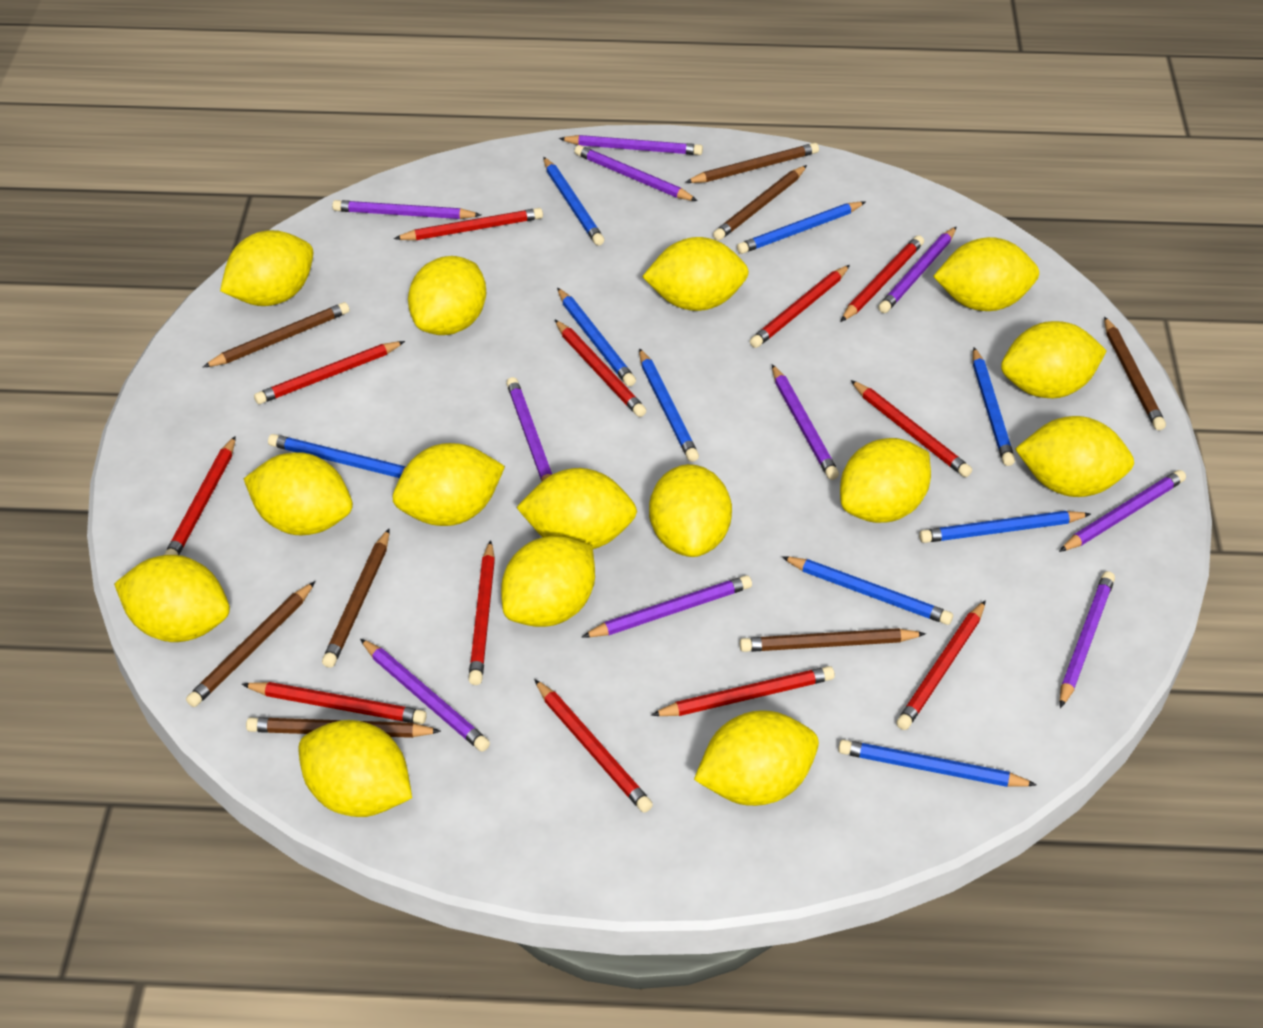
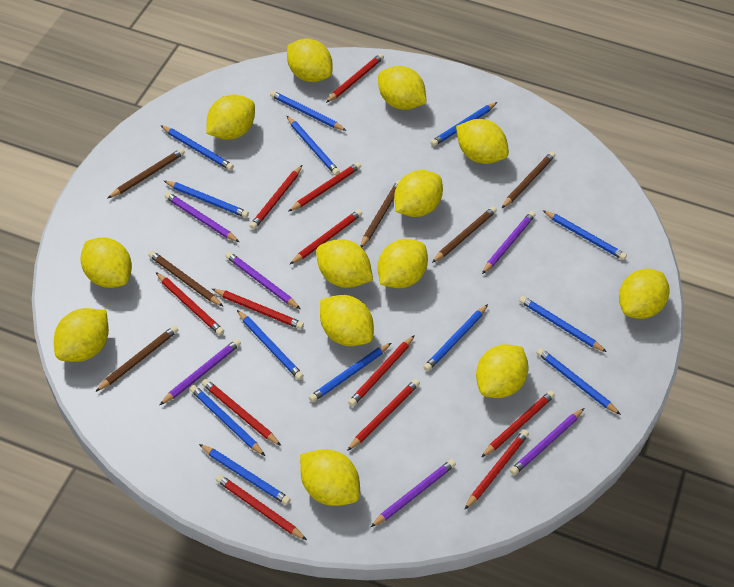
blue pencil: [268,434,406,478] [543,157,604,245] [557,288,636,386] [639,348,699,462] [737,201,865,254] [782,556,953,625] [838,740,1037,787] [919,511,1091,543] [973,347,1015,466] = 9 -> [160,125,234,170] [164,181,249,218] [190,385,265,456] [199,444,291,505] [237,310,304,380] [270,91,347,131] [287,116,340,175] [309,343,391,402] [424,304,488,371] [431,102,497,146] [519,296,607,352] [537,348,621,415] [542,210,627,260] = 13
brown pencil: [186,581,315,707] [203,302,349,367] [246,717,441,738] [322,529,389,668] [685,143,819,183] [713,165,807,241] [740,628,926,652] [1104,316,1166,430] = 8 -> [95,325,178,392] [108,148,185,198] [148,251,224,307] [360,180,400,248] [432,206,497,263] [502,152,555,208] = 6
purple pencil: [332,200,481,219] [360,639,490,752] [506,377,552,481] [559,135,703,155] [574,145,698,201] [582,575,752,637] [772,364,839,480] [878,226,957,313] [1059,470,1186,552] [1060,571,1115,708] = 10 -> [160,339,241,405] [164,192,239,242] [225,252,300,309] [371,459,456,527] [482,211,536,274] [510,408,584,475] = 6
yellow lemon: [114,555,230,642] [220,230,313,306] [244,452,353,535] [299,720,412,817] [393,443,505,526] [408,256,486,335] [501,536,595,627] [516,468,637,549] [642,237,749,311] [649,464,732,557] [694,710,819,806] [840,438,931,523] [933,237,1039,311] [1001,321,1107,398] [1015,416,1134,497] = 15 -> [54,308,109,362] [80,237,132,288] [206,95,255,140] [287,38,333,82] [300,449,360,506] [316,239,373,288] [320,295,374,346] [378,66,427,110] [378,239,428,288] [394,170,443,217] [456,119,509,164] [476,344,529,398] [619,269,669,319] = 13

